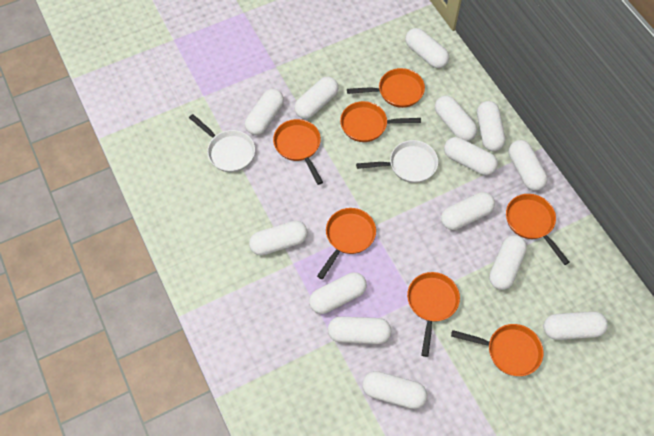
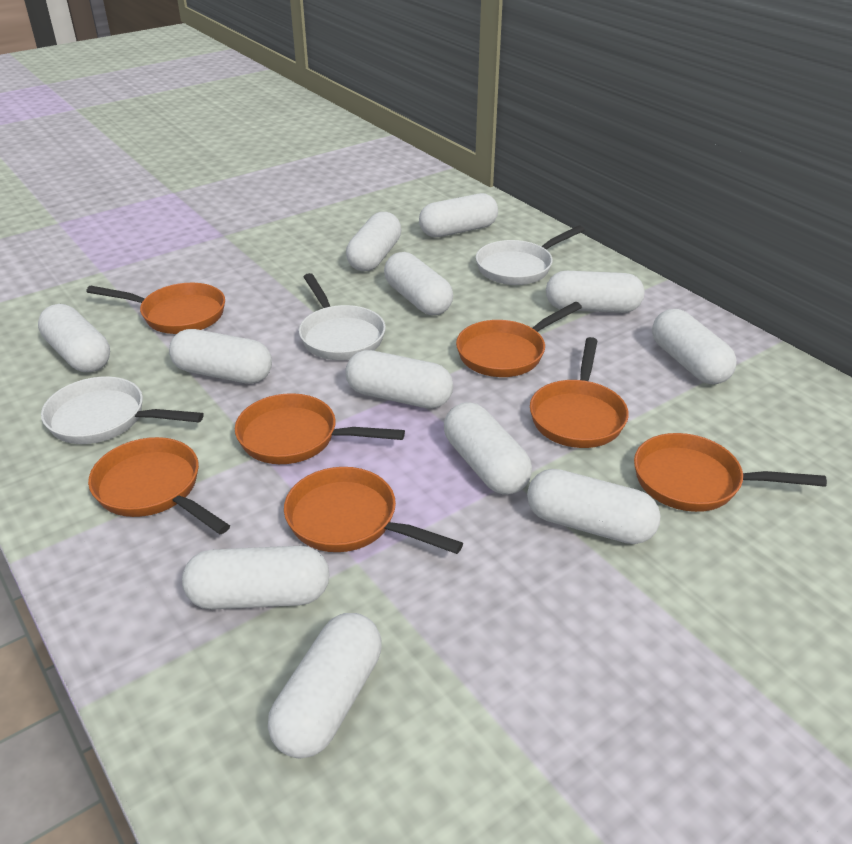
white capsule: [245,89,284,135] [249,221,308,255] [294,77,338,119] [309,272,367,314] [328,316,391,344] [362,371,427,409] [405,28,449,68] [435,96,477,141] [441,192,495,230] [444,137,498,175] [477,101,505,151] [489,235,527,290] [508,140,548,191] [543,311,608,340] = 14 -> [38,304,110,372] [169,329,272,384] [182,546,329,609] [268,613,382,759] [345,350,453,409] [346,212,401,271] [384,252,453,315] [419,193,498,237] [444,402,532,495] [527,469,661,544] [546,271,644,313] [652,309,737,385] = 12
white pan: [189,114,255,172] [356,140,438,183] = 2 -> [41,376,204,444] [299,273,386,360] [476,226,584,285] = 3

